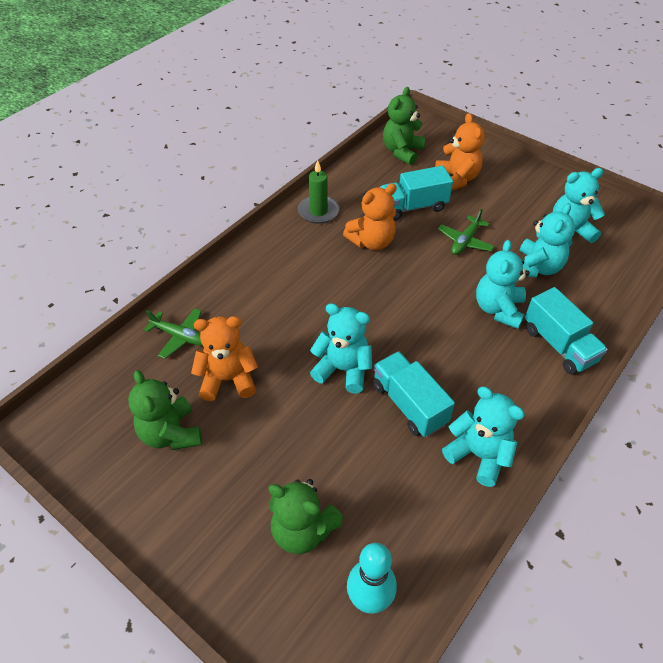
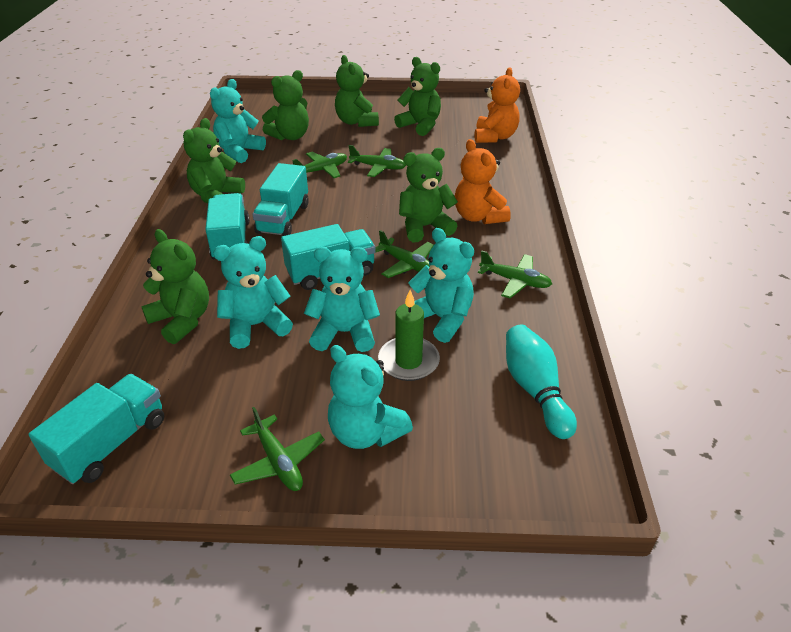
green plane: [144,308,203,359] [438,209,495,255] = 2 -> [230,407,325,491] [292,152,347,178] [348,145,406,177] [375,230,434,278] [478,251,552,298] = 5
green teddy bear: [128,370,202,450] [268,479,343,554] [383,87,426,165] = 3 -> [141,229,209,344] [183,118,245,204] [262,70,309,140] [335,55,379,127] [394,57,441,136] [399,148,458,242] = 6
orange teddy bear: [191,316,258,401] [343,183,397,250] [435,113,485,191] = 3 -> [455,139,511,224] [475,67,520,143] = 2
turquoise truck: [373,351,455,437] [380,166,453,220] [525,287,608,375] = 3 -> [28,374,165,484] [205,193,250,261] [252,163,309,236] [281,224,376,290] = 4

